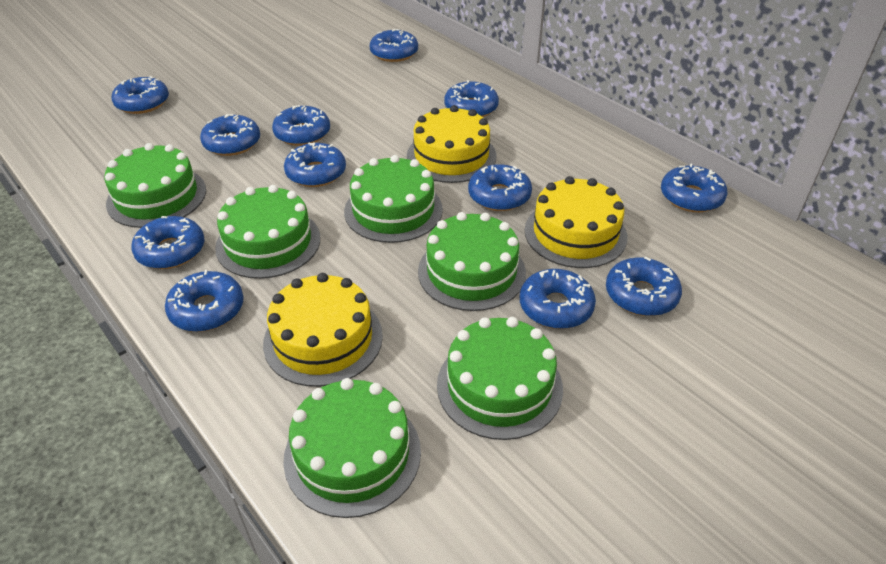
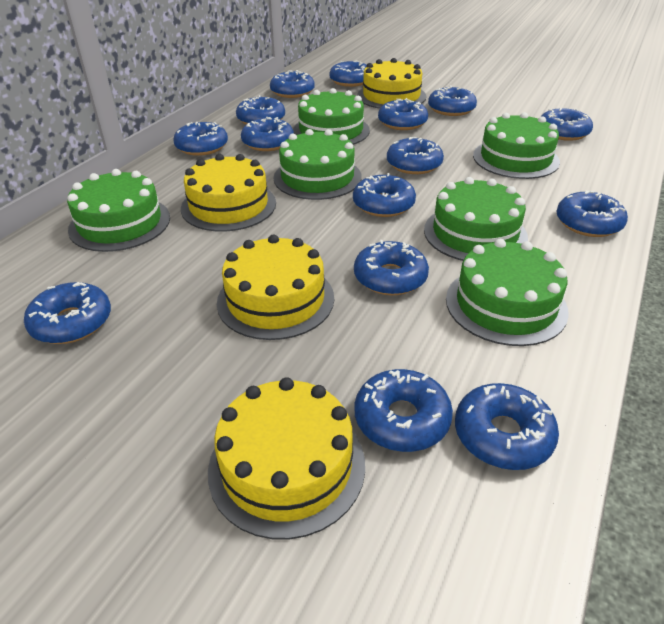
blue donut: [112,76,169,114] [131,216,205,269] [165,270,244,332] [200,114,260,156] [272,105,330,146] [284,142,346,187] [370,29,418,62] [444,80,499,117] [468,164,532,211] [520,269,596,329] [606,256,682,316] [661,164,727,212] = 12 -> [24,282,111,344] [173,122,228,156] [236,95,285,124] [241,117,294,151] [270,70,315,98] [329,60,367,87] [353,173,416,217] [354,240,429,295] [354,369,453,452] [378,98,428,130] [387,137,444,174] [428,86,477,116] [455,383,559,470] [541,108,593,141] [556,191,628,237] = 15
yellow cake: [263,273,383,387] [407,105,497,183] [525,176,628,268] = 3 -> [181,154,276,232] [208,377,365,540] [217,235,334,340] [357,58,426,109] = 4

